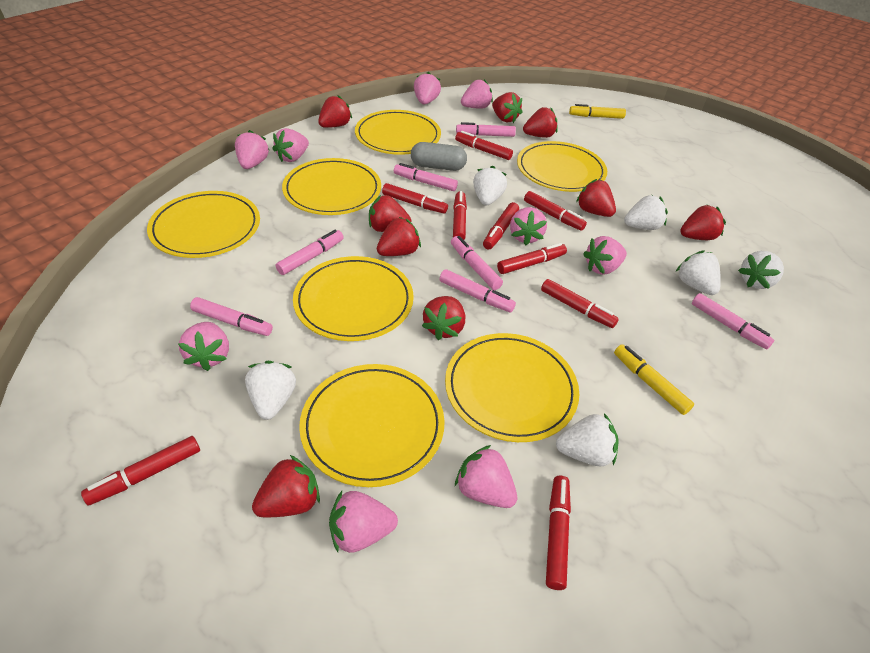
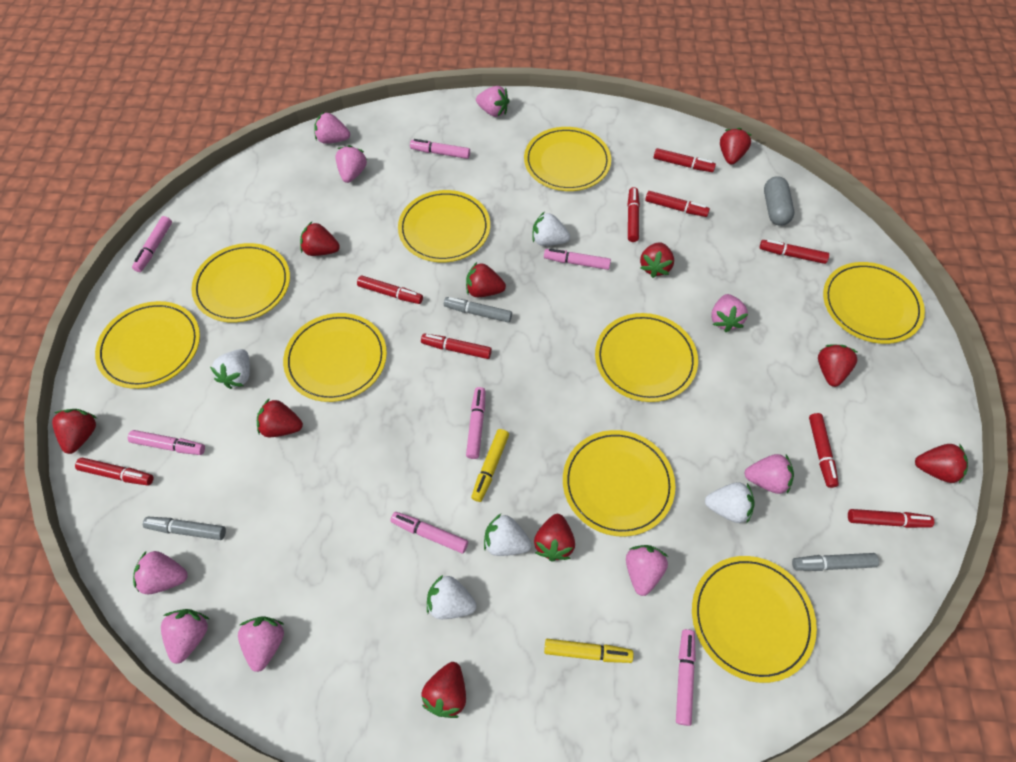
grey marker: none = 0 -> [143,517,226,540] [444,297,512,323] [792,553,879,571] = 3
red strawberry: [252,455,320,517] [318,95,352,128] [369,195,411,232] [377,217,421,256] [422,296,465,340] [492,92,523,123] [523,107,558,138] [576,179,616,217] [680,205,726,240] = 9 -> [52,409,97,454] [257,398,303,437] [300,222,340,256] [421,662,466,718] [466,262,506,297] [534,514,575,561] [640,242,674,278] [720,128,751,165] [818,344,858,387] [915,444,968,483] = 10
white strawberry: [245,361,296,420] [473,166,507,206] [556,413,619,466] [624,195,668,230] [676,251,721,295] [738,251,784,289] = 6 -> [210,349,250,389] [427,574,477,619] [484,514,532,556] [532,211,570,246] [705,482,755,523] = 5
yellow plate: [147,191,260,258] [282,158,381,215] [293,256,414,341] [299,364,445,487] [355,110,441,155] [445,333,579,442] [517,141,607,192] = 7 -> [95,301,200,389] [191,243,290,323] [283,313,387,402] [398,190,490,262] [524,127,611,191] [563,430,675,537] [595,313,698,402] [692,556,817,683] [823,262,925,344] = 9

